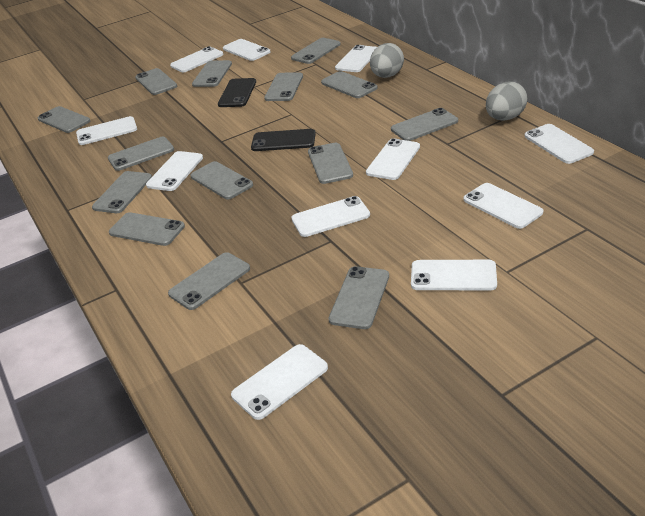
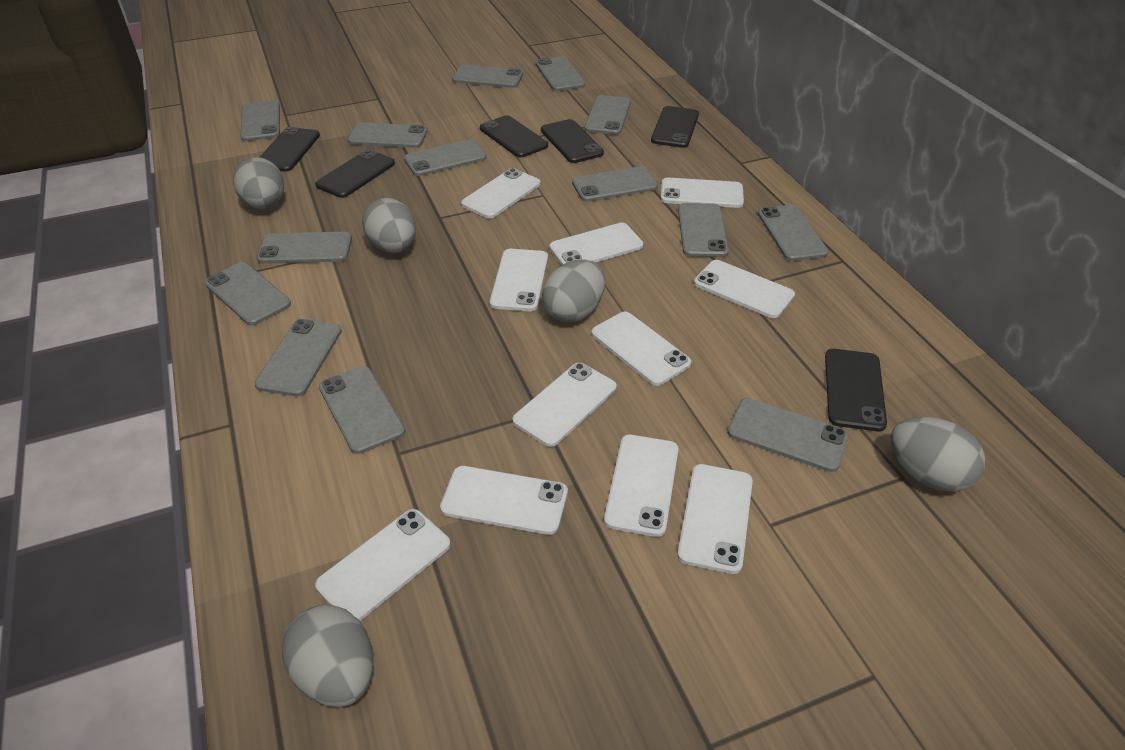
black phone: [218,78,256,107] [251,129,316,151] = 2 -> [260,127,320,172] [315,150,395,198] [480,115,548,158] [541,119,604,163] [651,106,699,148] [825,349,887,432] = 6
grey egg: [370,43,404,78] [486,81,527,121] = 2 -> [233,157,284,209] [282,605,374,707] [362,198,416,253] [542,259,605,323] [891,417,985,492] = 5

